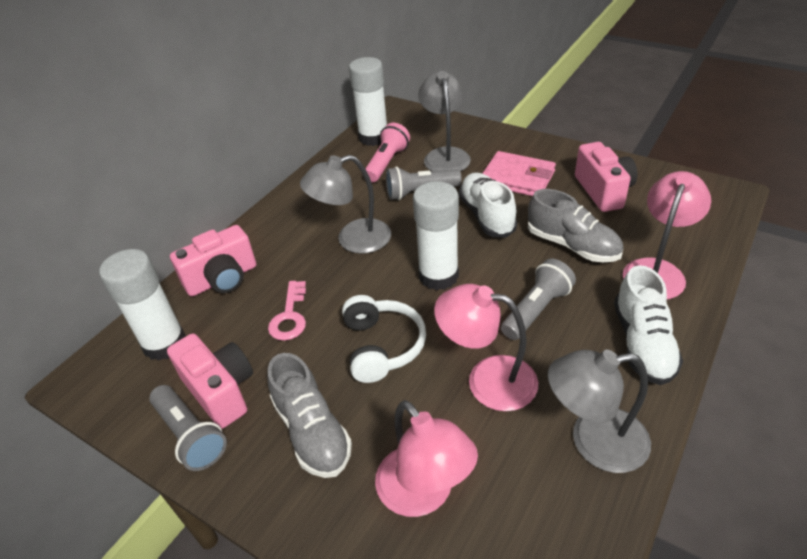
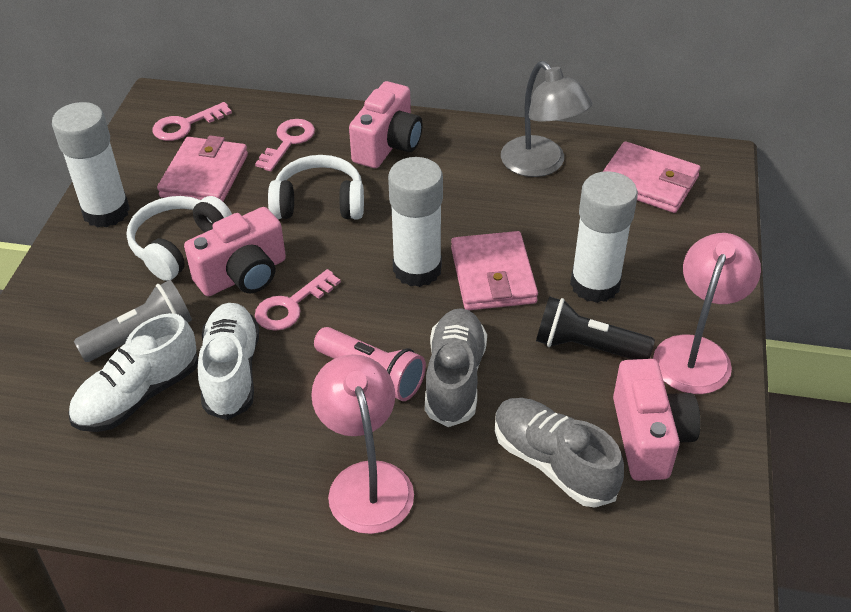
black flashlight: none = 0 -> [536,296,655,360] = 1
grey flashlight: [149,385,227,471] [386,166,462,200] [501,259,576,340] = 3 -> [74,280,192,362] = 1
grey lamp: [300,155,391,254] [418,71,471,171] [548,350,651,473] = 3 -> [501,61,593,177] = 1
pink key: [268,281,306,341] = 1 -> [152,102,232,141] [255,119,315,171] [255,269,341,331] = 3
pink lamp: [375,400,478,517] [434,284,538,411] [622,171,711,300] = 3 -> [311,354,414,534] [653,233,761,394] = 2
pink wallet: [482,151,556,196] = 1 -> [157,135,248,202] [451,231,538,310] [603,141,701,213] = 3
white headphones: [342,295,426,383] = 1 -> [126,196,232,281] [268,155,364,219] = 2

